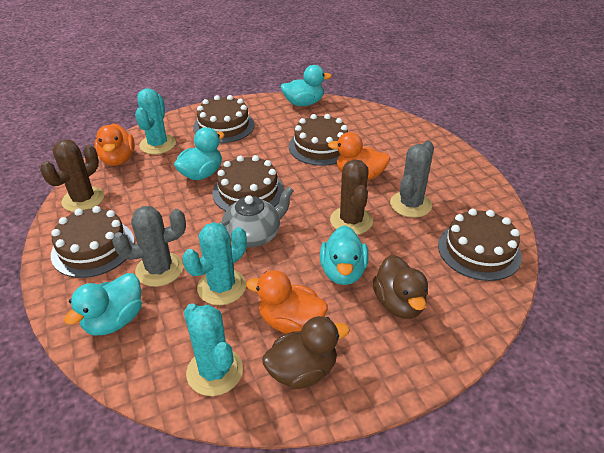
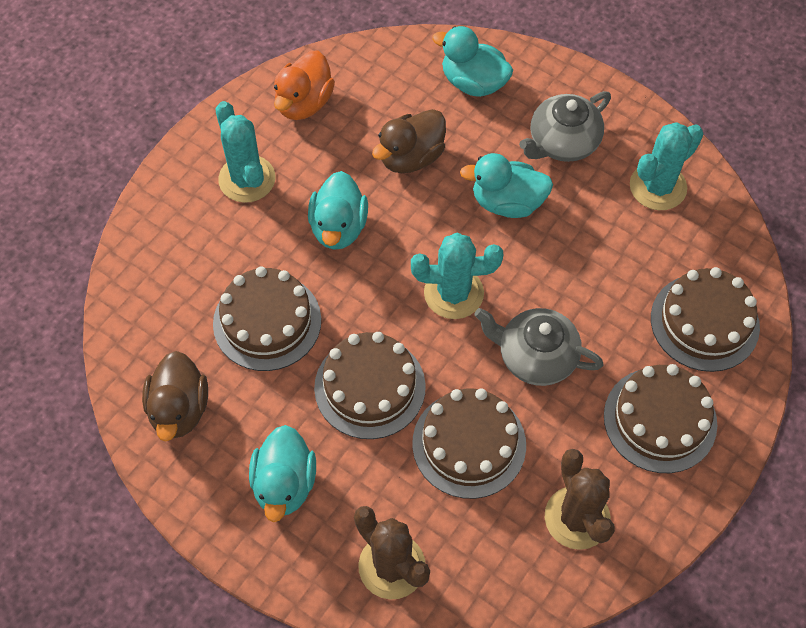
grey cactus: [112,206,186,287] [390,141,434,218] = 2 -> none = 0
grey teapot: [218,186,294,247] = 1 -> [474,308,604,386] [519,91,611,162] = 2
orange duck: [94,123,135,166] [246,270,328,334] [328,132,391,180] = 3 -> [274,50,335,120] = 1

